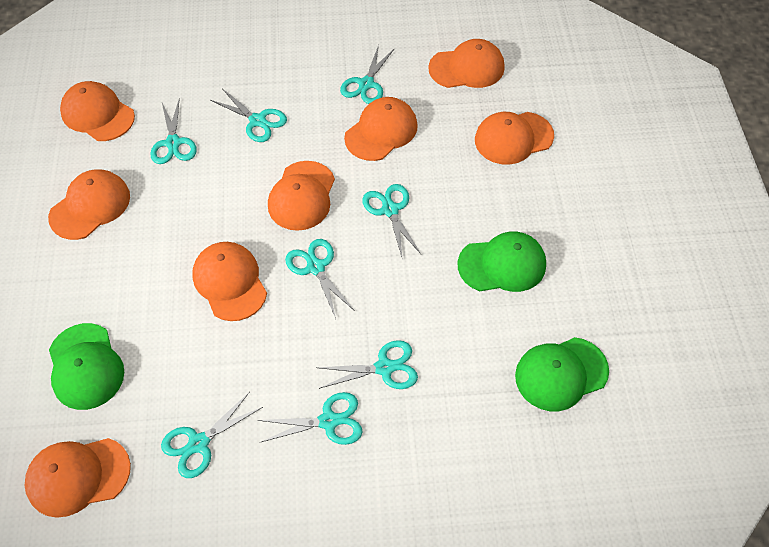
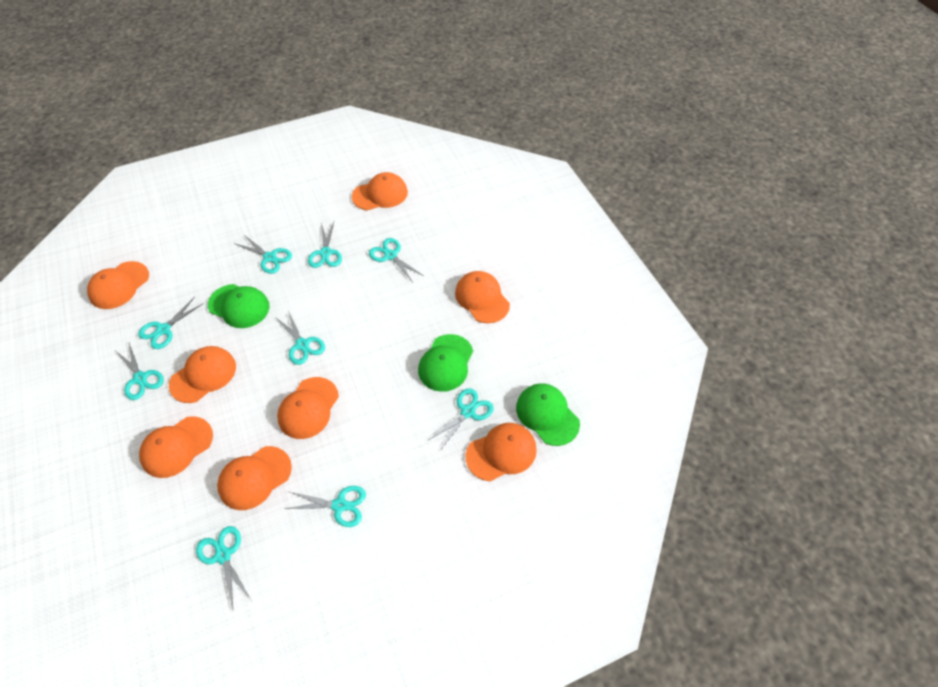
turquoise scissors: [150,98,197,164] [161,392,263,478] [210,89,287,142] [258,392,363,445] [285,239,355,319] [316,340,418,389] [340,45,395,104] [362,184,421,257] = 8 -> [116,343,164,400] [138,297,204,349] [196,526,251,609] [234,235,292,274] [275,311,325,365] [285,486,366,527] [308,222,342,268] [369,238,424,281] [429,388,494,451] = 9

